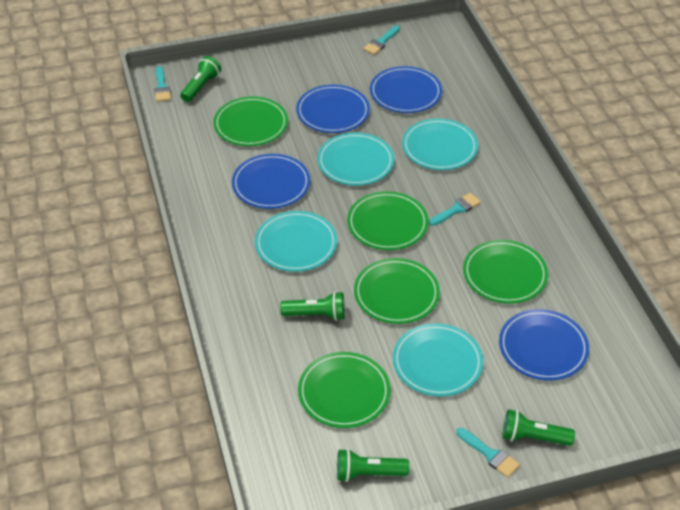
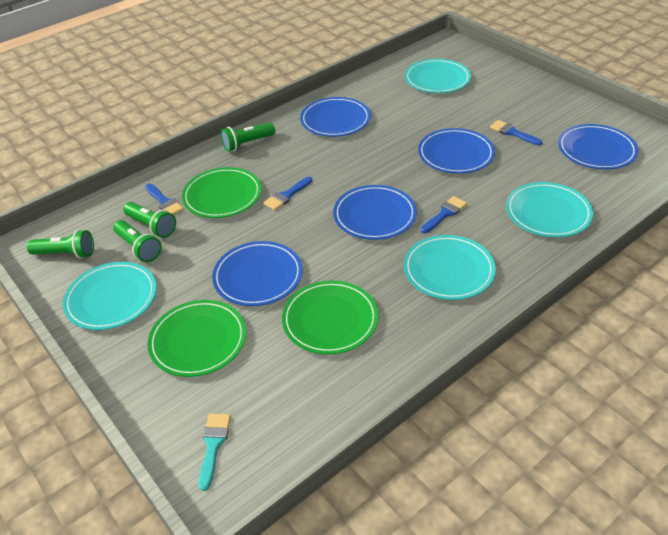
blue brush: none = 0 -> [145,184,183,215] [263,177,312,211] [420,196,467,233] [490,120,543,146] = 4
blue plate: [232,154,310,209] [296,85,370,133] [370,66,442,113] [499,309,589,381] = 4 -> [212,241,302,306] [300,97,371,137] [333,185,417,240] [418,128,495,174] [558,124,638,170] = 5
green plate: [214,97,288,146] [298,352,391,428] [347,191,429,250] [354,258,440,324] [463,240,548,304] = 5 -> [147,300,246,377] [182,167,261,218] [282,281,378,354] = 3
turquoise brush: [154,66,171,102] [363,26,400,55] [429,193,481,226] [456,428,520,478] = 4 -> [199,413,231,491] = 1

